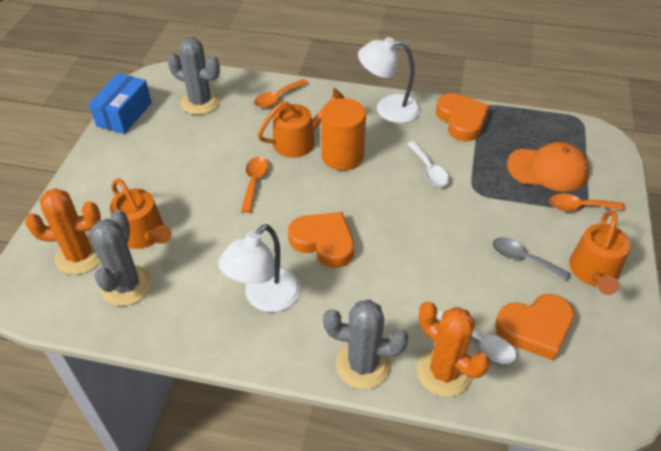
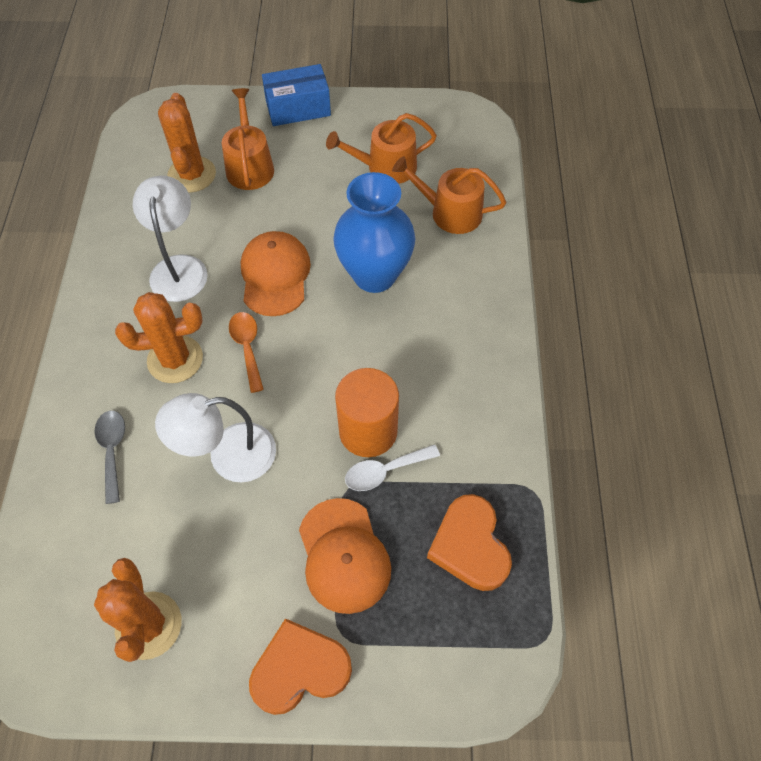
blue vase: none = 0 -> [333,172,415,293] = 1
grey cactus: [90,210,152,306] [167,37,220,115] [323,300,408,389] = 3 -> none = 0
orange cactus: [25,188,101,275] [417,302,490,397] = 2 -> [94,558,182,662] [115,292,203,383] [158,93,216,192] = 3
orange cap: [507,142,589,191] = 1 -> [241,231,311,316] [299,498,391,614] = 2
orange heart: [288,212,354,268] [436,93,489,141] [495,294,574,361] = 3 -> [249,618,352,715] [427,494,512,591] = 2
orange spoon: [241,157,268,213] [254,79,308,108] [549,193,626,211] = 3 -> [229,312,264,393] = 1
white spoon: [407,141,450,187] [436,310,517,364] = 2 -> [345,444,440,491] = 1

